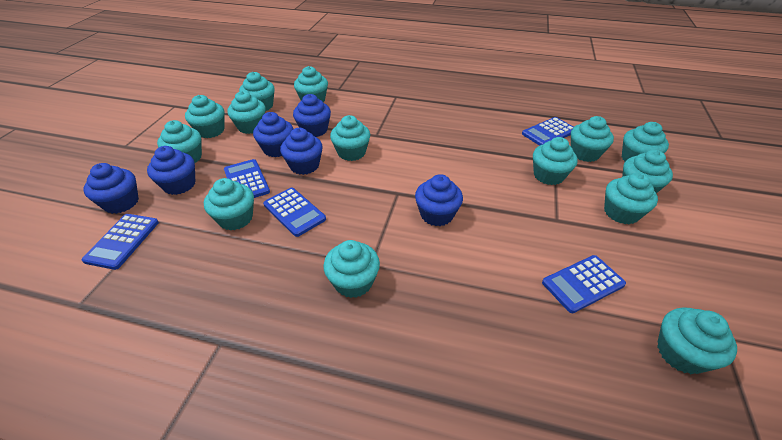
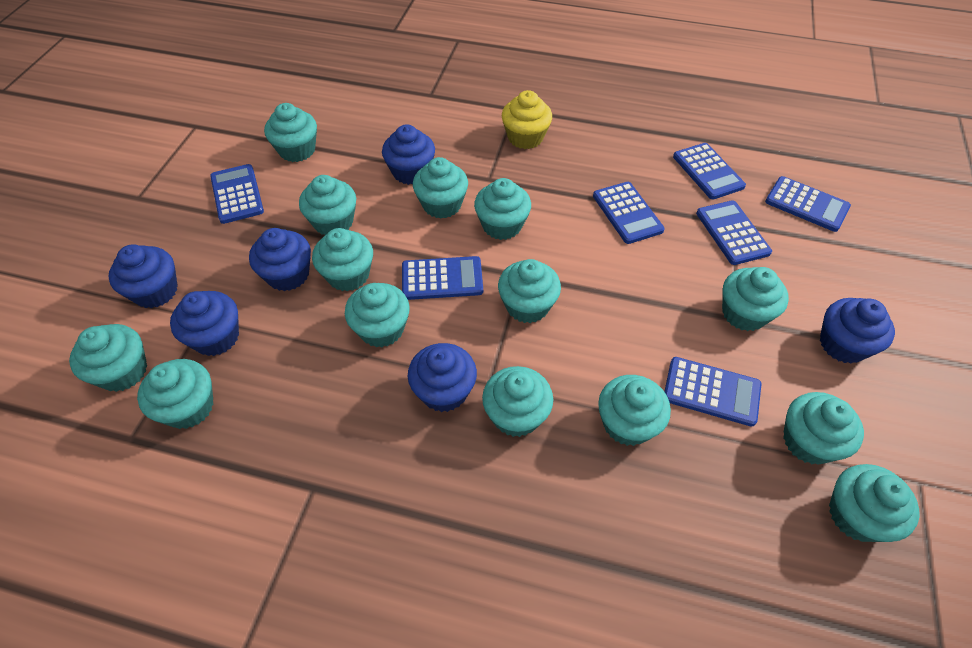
blue calculator: [82,214,159,270] [224,159,270,198] [263,188,326,237] [522,117,574,146] [542,255,626,313] = 5 -> [210,164,264,224] [402,256,483,300] [593,182,665,244] [664,357,762,427] [673,143,746,199] [696,200,772,265] [765,176,851,232] = 7
yellow cupcake: none = 0 -> [502,90,552,149] = 1

